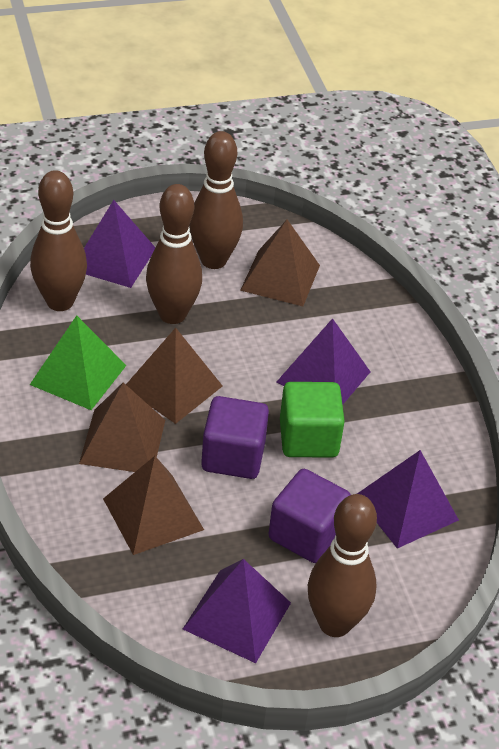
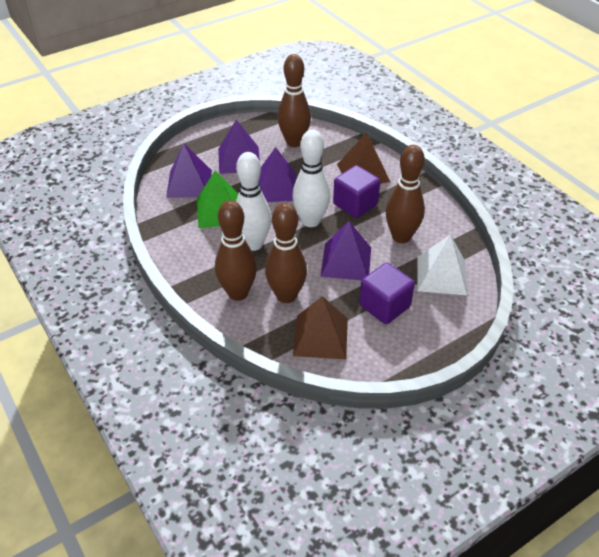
brown pyramid: [79,383,165,472] [103,456,204,555] [126,328,222,424] [240,220,320,306] = 4 -> [293,296,348,359] [337,132,390,184] = 2
green cube: [280,382,345,458] = 1 -> none = 0
white bowling pin: none = 0 -> [236,152,272,251] [293,129,330,227] = 2
white pyramid: none = 0 -> [417,234,467,295] = 1

